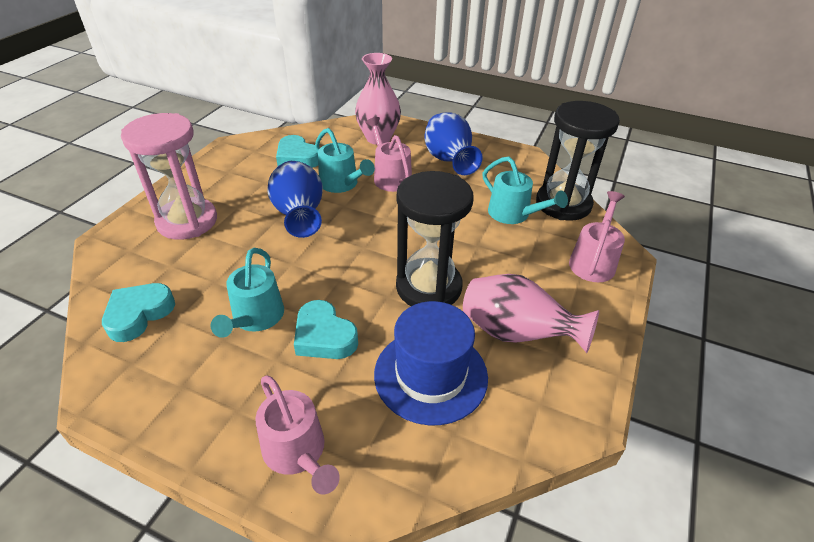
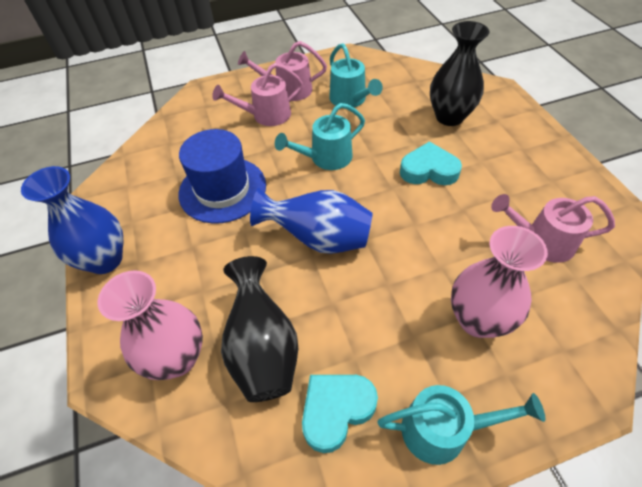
black hourglass: [396,171,474,306] [536,101,620,221] = 2 -> none = 0
black vase: none = 0 -> [221,256,298,402] [430,21,489,126] = 2
pink hourglass: [121,113,217,240] = 1 -> none = 0
turquoise heart: [102,283,175,342] [276,135,318,168] [294,300,358,359] = 3 -> [302,375,378,453] [400,141,462,185] = 2

